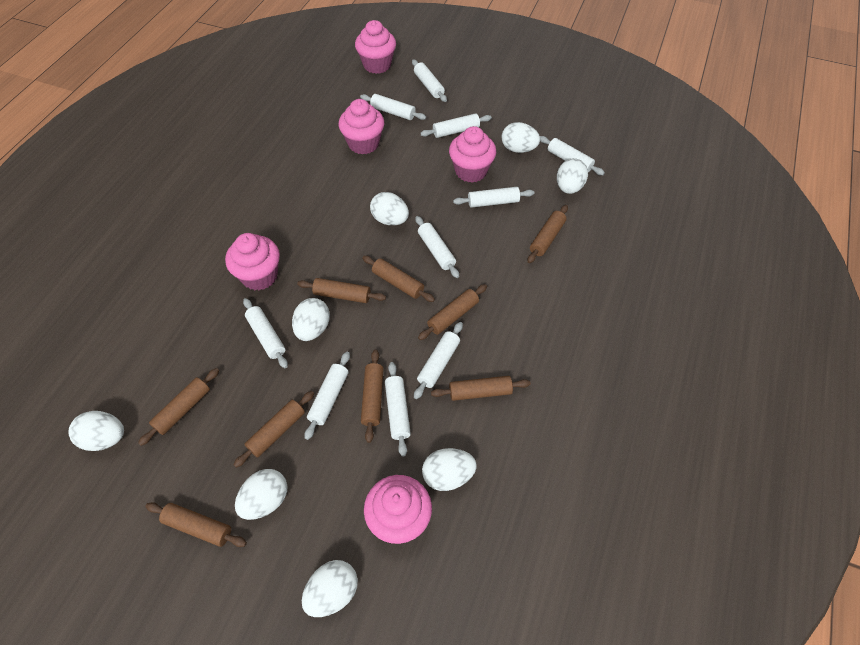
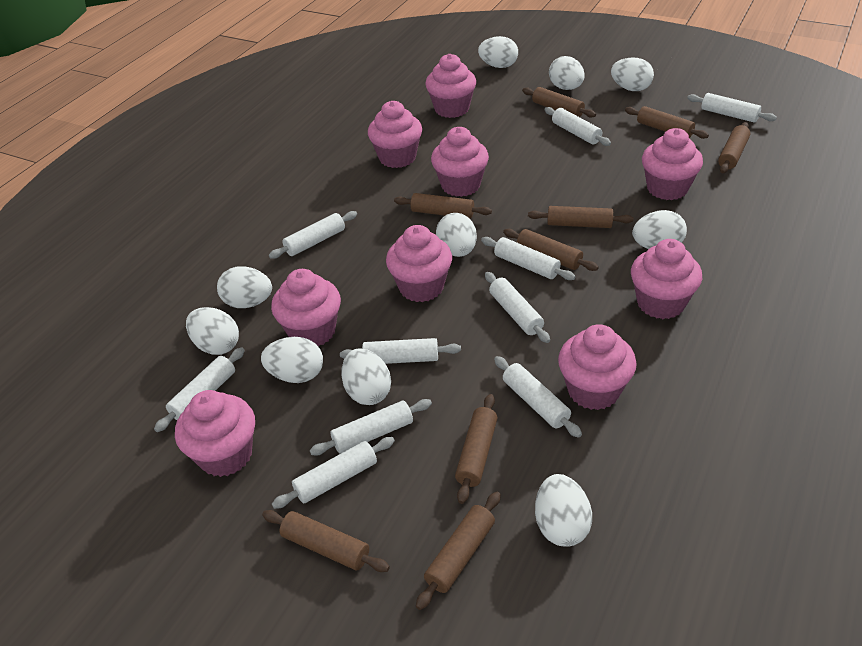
pink cupcake: [225,233,280,290] [339,99,384,154] [355,20,396,74] [364,475,432,544] [449,126,496,183] = 5 -> [175,390,255,477] [271,269,341,347] [368,101,422,168] [386,225,452,302] [425,54,476,118] [431,127,489,197] [558,324,637,410] [631,239,702,319] [642,128,703,200] = 9
white egg: [68,411,124,451] [235,469,288,520] [292,298,330,341] [302,560,358,617] [370,192,409,225] [422,448,477,491] [502,122,540,153] [557,158,588,194] = 8 -> [186,307,239,355] [217,267,272,308] [261,337,323,383] [341,349,391,405] [436,213,477,257] [478,36,518,68] [535,474,592,547] [549,56,585,90] [611,57,654,91] [632,210,687,249] = 10

